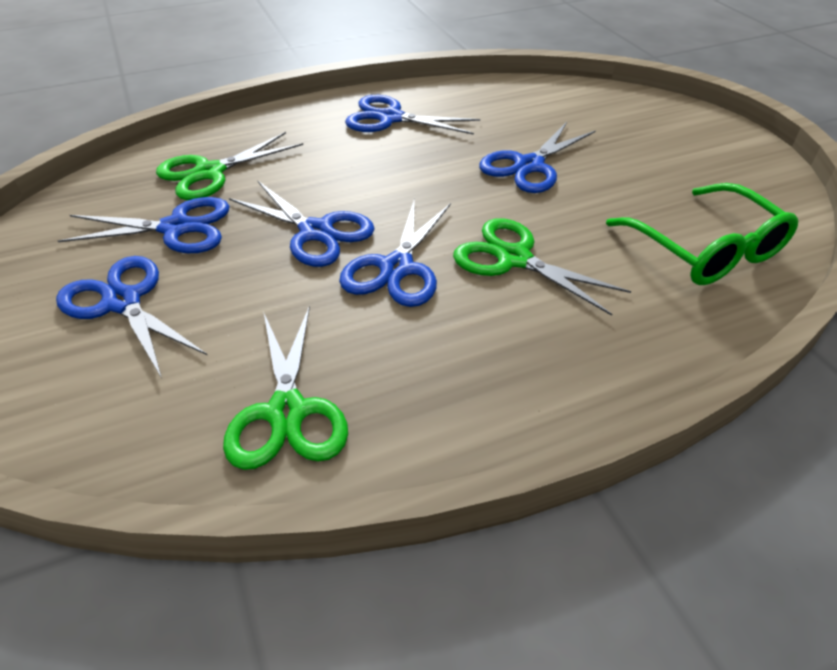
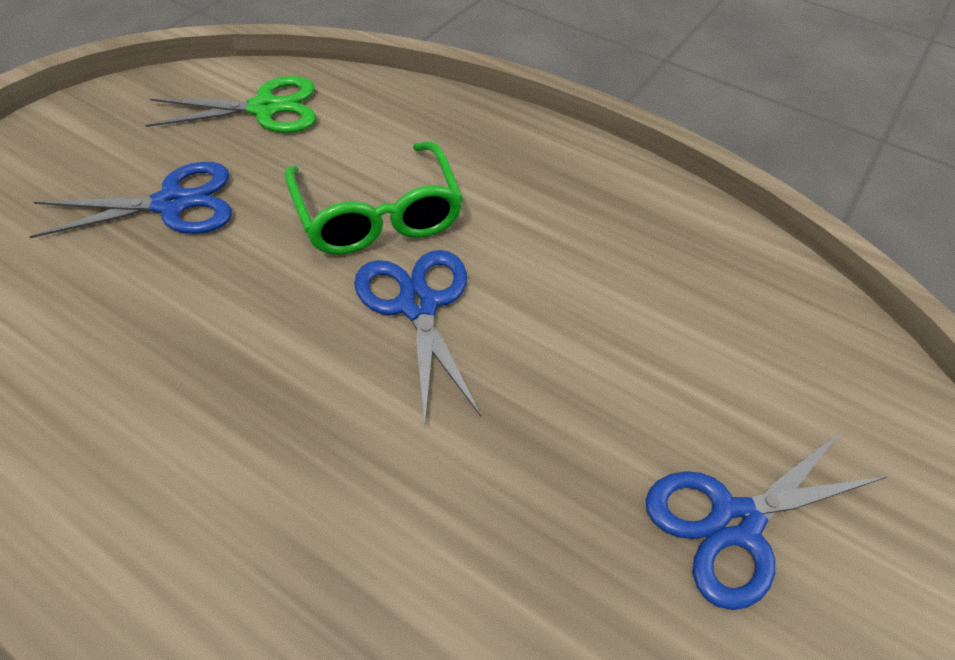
blue scissors: [56,256,207,378] [58,197,230,253] [229,180,375,267] [339,198,451,307] [345,95,480,135] [479,122,596,193] = 6 -> [29,162,232,238] [354,250,481,425] [645,432,886,610] = 3
green scissors: [156,132,303,200] [223,306,348,470] [453,218,631,316] = 3 -> [145,76,316,133] = 1

